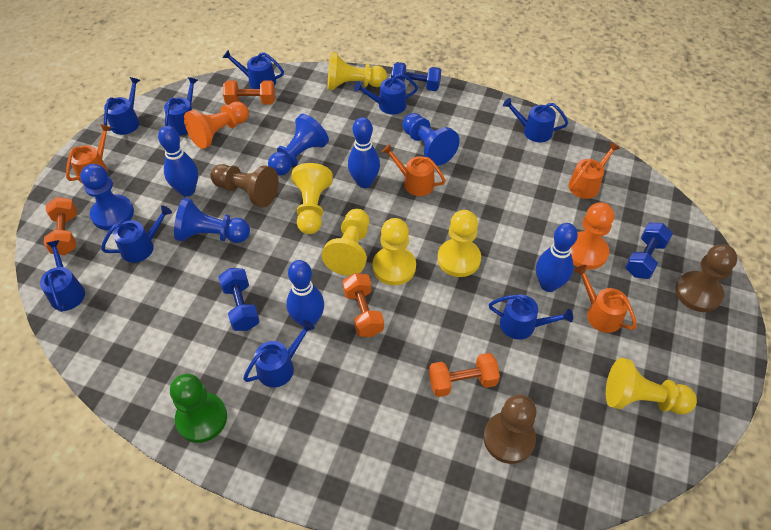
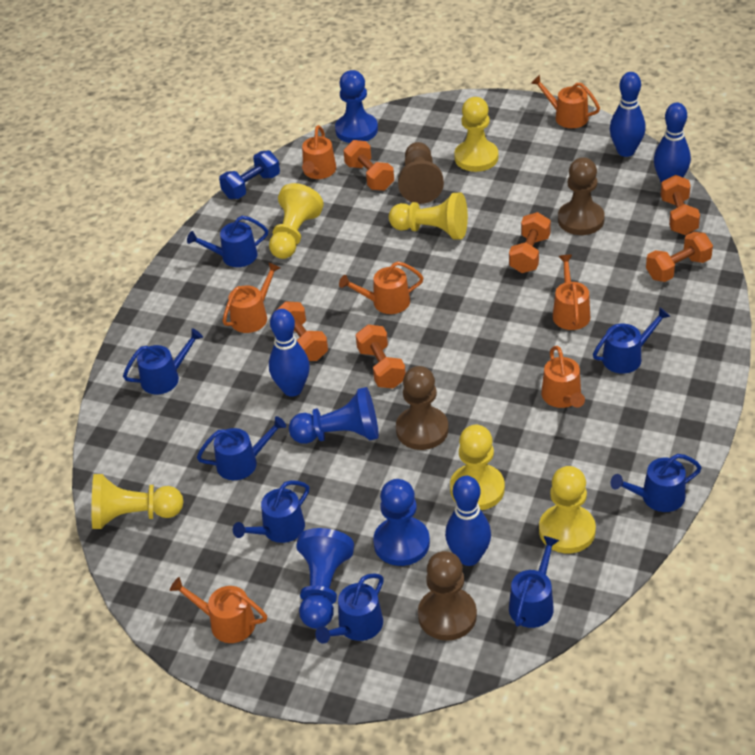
blue dumbbell: [219,268,260,331] [391,62,441,91] [625,223,673,279] = 3 -> [219,151,280,199] = 1
blue watering can: [40,240,85,312] [101,206,172,263] [104,77,140,135] [164,77,198,135] [223,50,284,89] [243,320,315,387] [354,73,418,115] [489,295,573,340] [503,98,568,143] = 9 -> [123,328,203,394] [187,216,268,267] [197,416,286,480] [233,480,309,543] [315,573,384,644] [509,536,559,628] [593,307,671,374] [611,454,702,512] = 8
brown pawn: [210,164,279,207] [483,394,536,464] [675,244,738,312] = 3 -> [396,366,449,450] [398,142,444,204] [418,551,477,641] [558,157,605,235] = 4
green pawn: [170,374,227,443] = 1 -> none = 0
orange dumbbell: [44,197,77,255] [223,80,275,105] [343,273,384,337] [429,353,500,397] = 4 -> [277,301,328,361] [343,140,394,191] [356,324,406,389] [509,212,551,273] [646,232,713,282] [660,175,700,235] = 6
orange pawn: [184,101,249,149] [571,202,614,270] = 2 -> none = 0
orange watering can: [66,124,111,184] [382,144,446,196] [568,142,620,199] [574,265,637,333] = 4 -> [170,577,267,643] [223,262,280,333] [302,125,336,179] [339,261,423,314] [531,75,600,128] [541,346,585,408] [553,255,590,330] = 7

